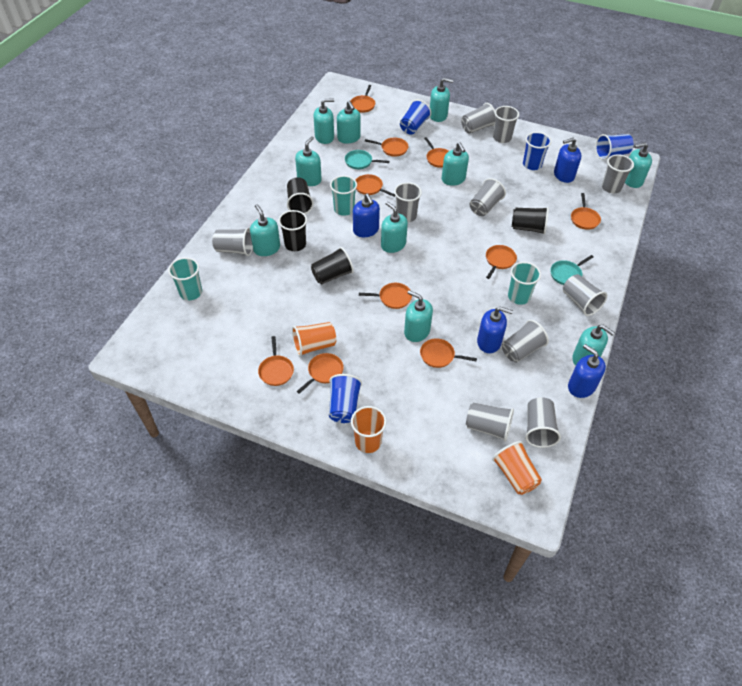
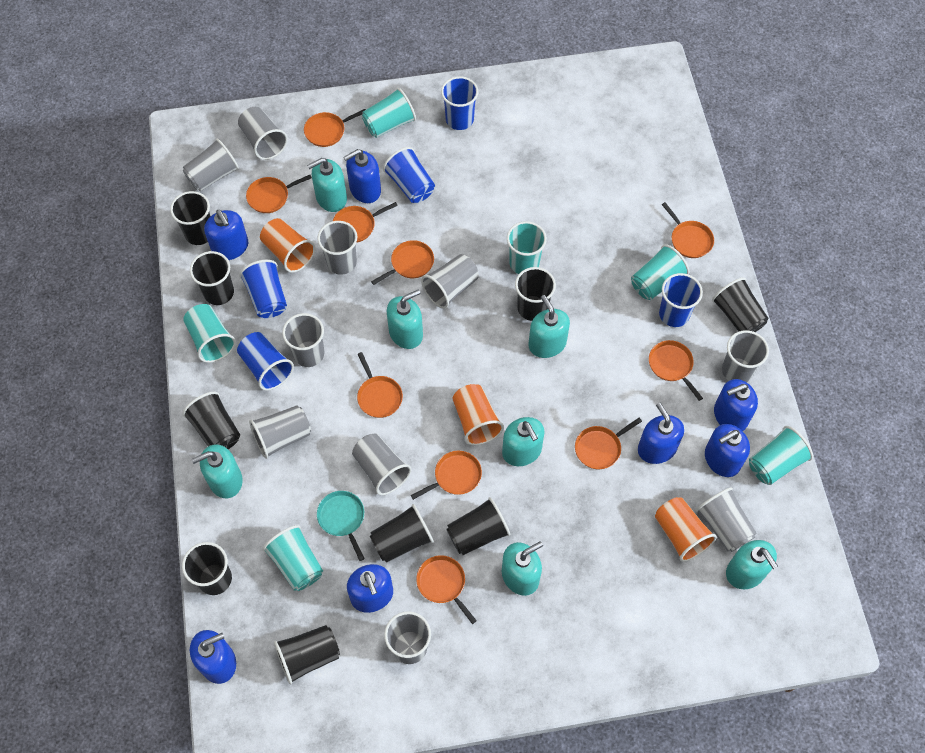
black cup: [278,210,307,251] [287,177,314,214] [311,247,354,285] [512,207,549,235] = 4 -> [170,191,210,245] [182,392,240,449] [182,542,232,595] [190,251,234,305] [274,625,340,685] [370,504,434,563] [447,497,510,555] [515,267,556,321] [712,277,769,332] = 9
blue cup: [329,374,362,423] [400,100,431,134] [523,132,551,170] [595,134,634,160] = 4 -> [237,332,294,391] [239,260,287,318] [383,147,435,203] [441,76,478,130] [659,273,703,327] = 5
blue soap dispenser: [353,194,380,237] [477,307,513,353] [554,138,581,183] [568,344,606,398] = 4 -> [190,630,236,684] [204,210,248,260] [344,149,381,203] [347,564,393,613] [638,403,684,464] [705,424,750,477] [714,379,758,431] = 7
turquoise cup: [168,257,202,300] [330,176,357,216] [508,262,541,305] = 3 -> [183,304,236,363] [262,525,323,591] [362,88,416,138] [507,221,547,274] [631,244,689,300] [749,426,813,485] = 6
turquoise pan: [345,150,389,169] [550,255,594,285] = 2 -> [317,491,365,561] = 1
turquoise soap dispenser: [250,204,280,256] [295,136,322,186] [314,99,334,144] [337,101,361,144] [381,201,408,253] [404,290,433,342] [430,78,453,122] [442,142,469,186] [572,325,615,366] [625,143,652,188] = 10 -> [191,444,243,498] [307,158,347,212] [387,289,423,349] [502,417,545,466] [502,541,543,596] [528,295,570,358] [726,540,778,589] = 7

